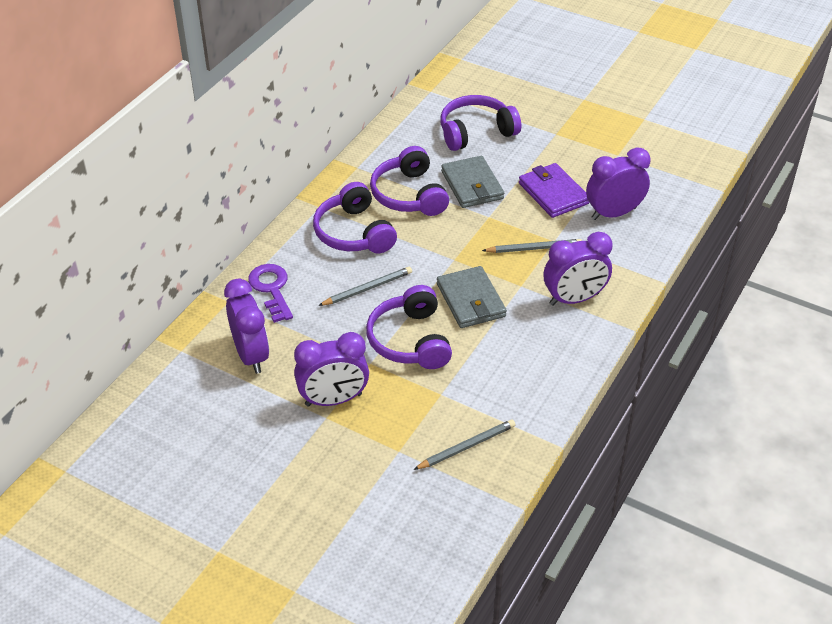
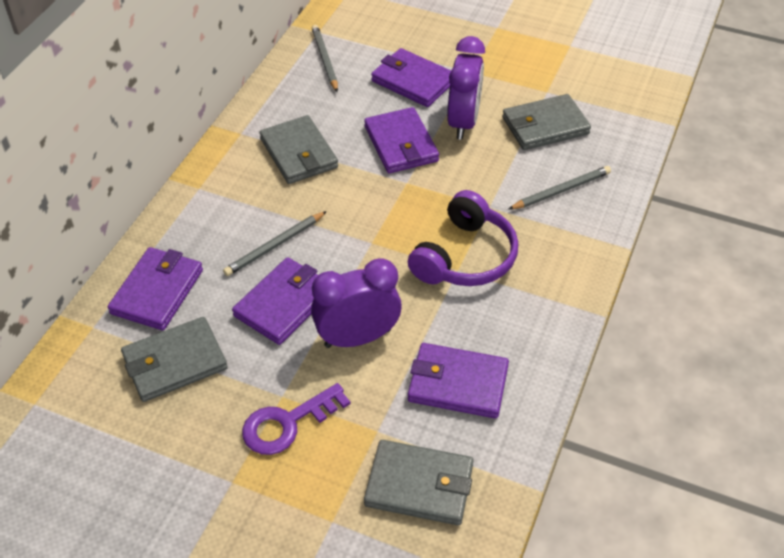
grey wallet: [437,266,507,328] [441,156,504,208] = 2 -> [121,317,228,402] [260,115,338,184] [364,440,474,525] [502,94,591,150] = 4
purple clock: [224,279,269,374] [294,332,369,406] [544,232,613,306] [586,147,650,220] = 4 -> [311,258,402,348] [447,36,485,140] = 2
purple headphones: [313,182,397,253] [366,285,452,369] [370,146,449,216] [440,95,521,151] = 4 -> [408,190,518,286] = 1
purple wallet: [519,163,589,218] = 1 -> [108,247,203,330] [232,257,318,345] [364,107,439,173] [371,48,451,107] [408,343,509,419] = 5

